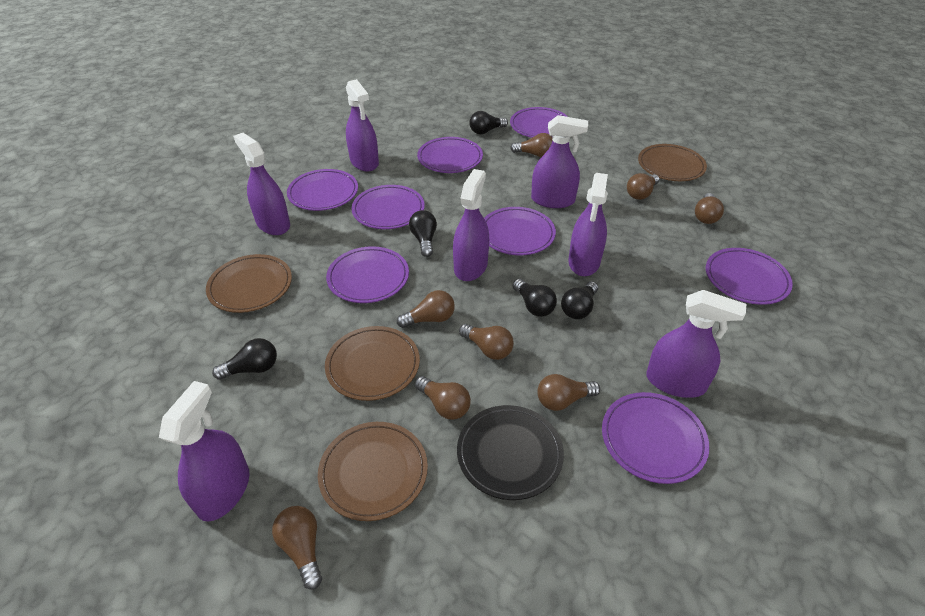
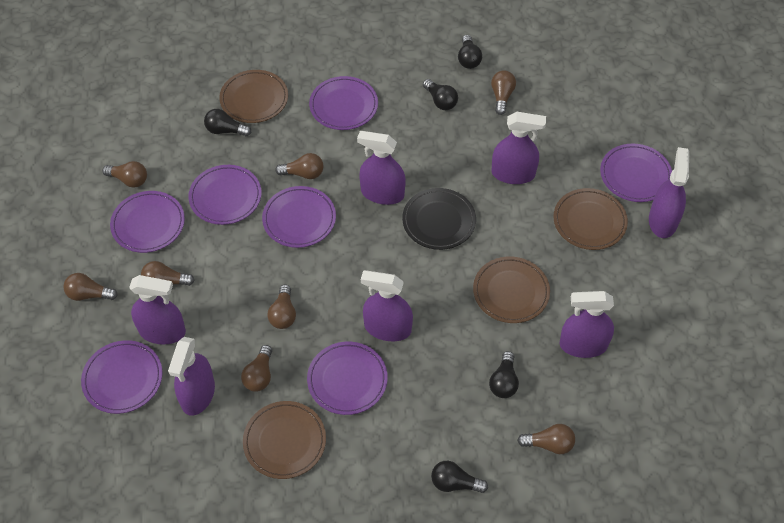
purple plate: [287,169,358,211] [326,246,409,303] [351,185,425,229] [417,137,483,173] [484,207,556,255] [510,107,568,138] [602,392,710,484] [706,248,793,305] = 8 -> [81,340,163,414] [110,191,185,253] [188,165,262,225] [262,186,336,248] [307,342,388,415] [309,76,378,130] [600,144,672,202] = 7

